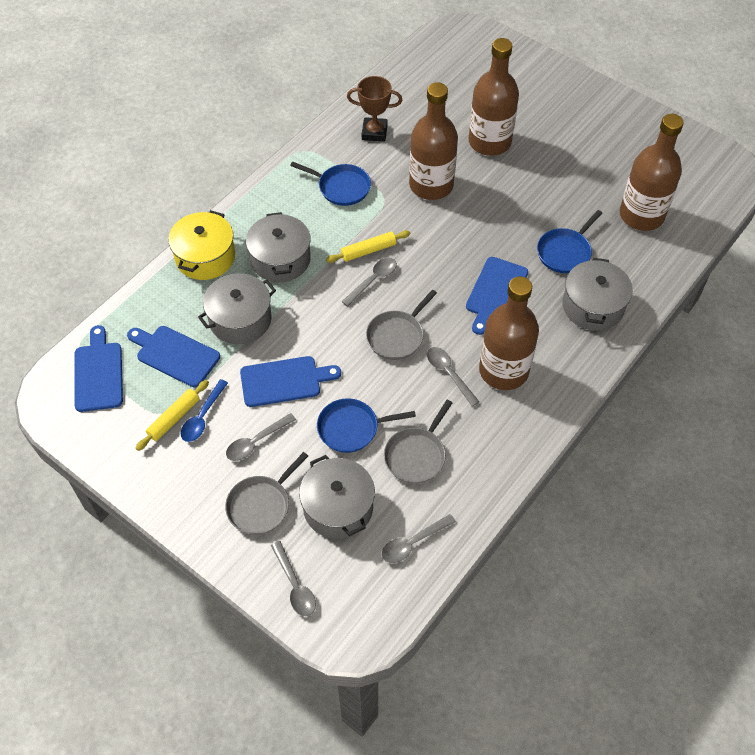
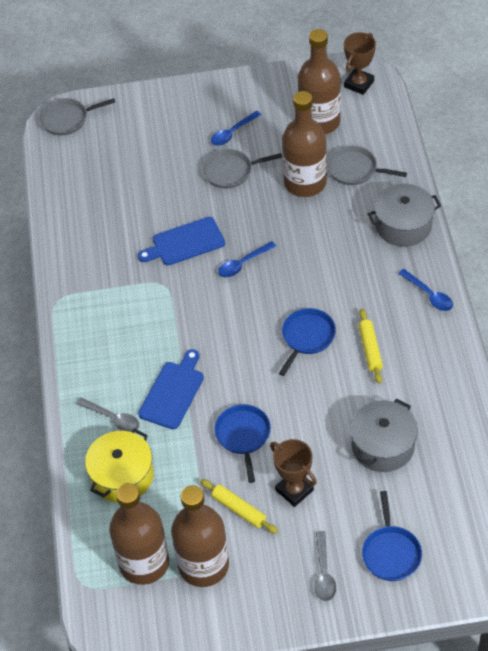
blue cutting board: [74,325,123,412] [127,326,220,387] [240,356,341,407] [466,257,528,335] = 4 -> [138,217,225,265] [138,349,204,429] = 2
blue spoon: [181,379,228,442] = 1 -> [211,111,261,146] [218,241,276,277] [398,269,453,311] = 3
brown trophy: [347,76,402,142] = 1 -> [270,439,317,507] [344,32,376,95] = 2
grey pot: [198,273,276,344] [246,212,311,282] [299,455,375,539] [563,258,633,331] = 4 -> [350,399,418,472] [368,184,441,247] = 2
grey spoon: [226,413,296,461] [271,541,316,616] [341,258,397,307] [382,514,456,563] [427,347,479,406] = 5 -> [76,398,139,432] [314,531,336,601] = 2

